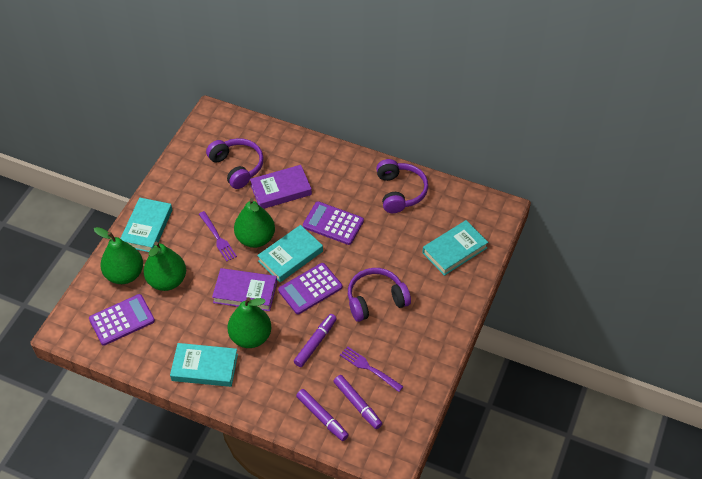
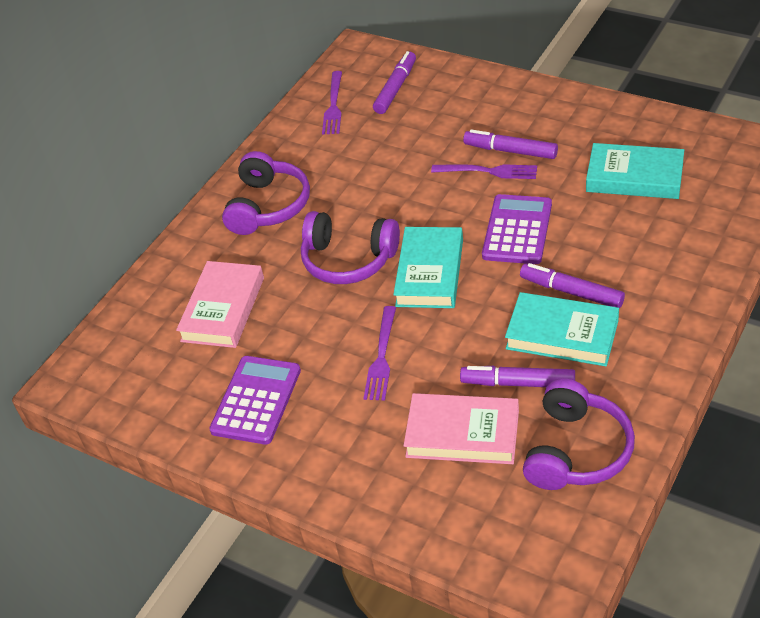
green pear: [94,227,143,284] [143,242,186,291] [227,297,271,348] [234,198,275,248] = 4 -> none = 0
pink book: none = 0 -> [176,261,264,348] [403,393,519,464] = 2
purple book: [212,268,277,311] [250,165,312,209] = 2 -> none = 0
purple calculator: [89,294,155,346] [278,263,342,314] [303,201,364,245] = 3 -> [209,356,301,445] [482,194,552,264] = 2
purple fork: [199,211,237,262] [340,346,404,392] = 2 -> [322,71,342,135] [363,306,396,401] [431,164,537,179] = 3
purple marker: [294,314,337,367] [296,389,349,441] [334,375,382,429] = 3 -> [373,51,416,114] [460,366,575,387] [463,130,558,159] [520,263,625,308] = 4
turquoise book: [120,197,172,252] [170,343,238,387] [257,225,323,282] [423,220,488,276] = 4 -> [393,227,463,308] [505,292,619,366] [586,143,684,199] = 3

